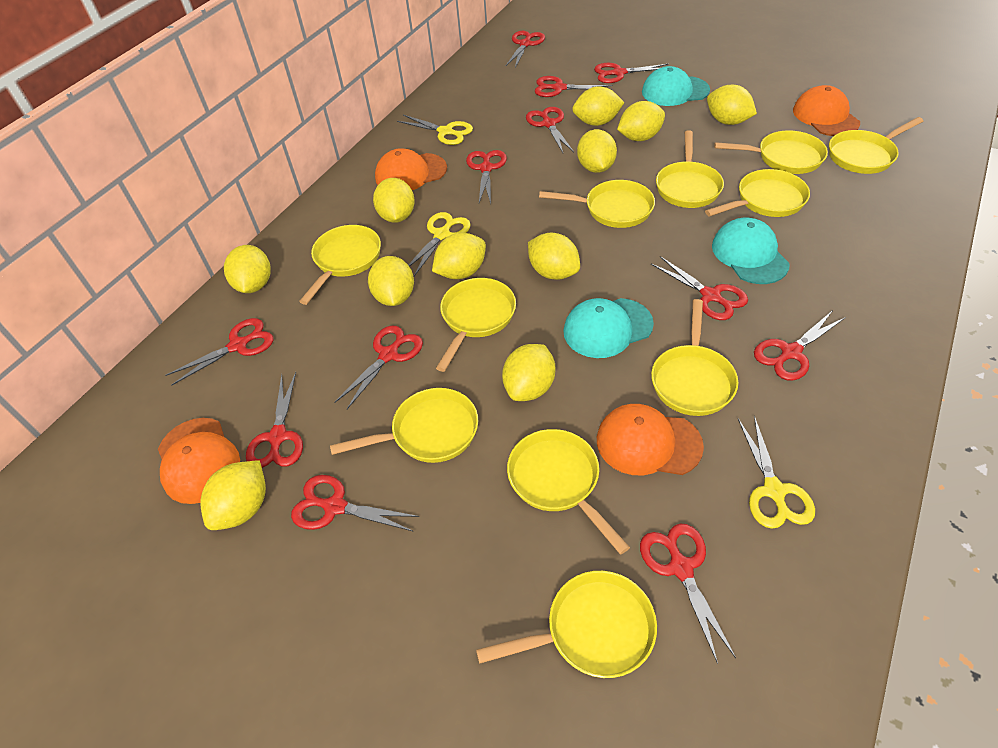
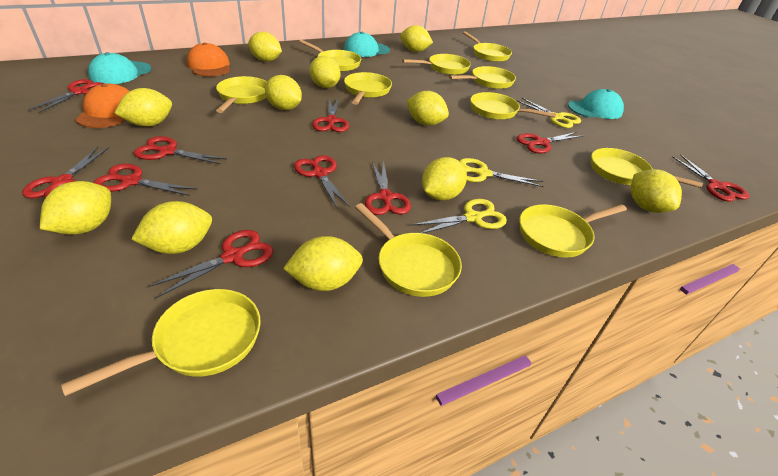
orange cap: [158,418,240,504] [375,148,447,190] [597,404,704,475] [793,85,860,136] = 4 -> [75,84,130,128] [187,42,230,77] = 2
red scissors: [166,318,273,386] [246,372,303,468] [291,475,419,532] [334,325,423,409] [466,150,507,204] [506,31,545,68] [526,107,574,153] [534,76,612,97] [594,63,669,83] [640,524,736,664] [651,256,748,320] [754,310,846,381] = 12 -> [22,147,109,198] [29,79,105,113] [93,164,197,196] [134,136,227,164] [148,230,273,299] [294,155,350,209] [312,97,349,132] [365,161,411,215] [516,132,583,153] [672,154,749,202] = 10

